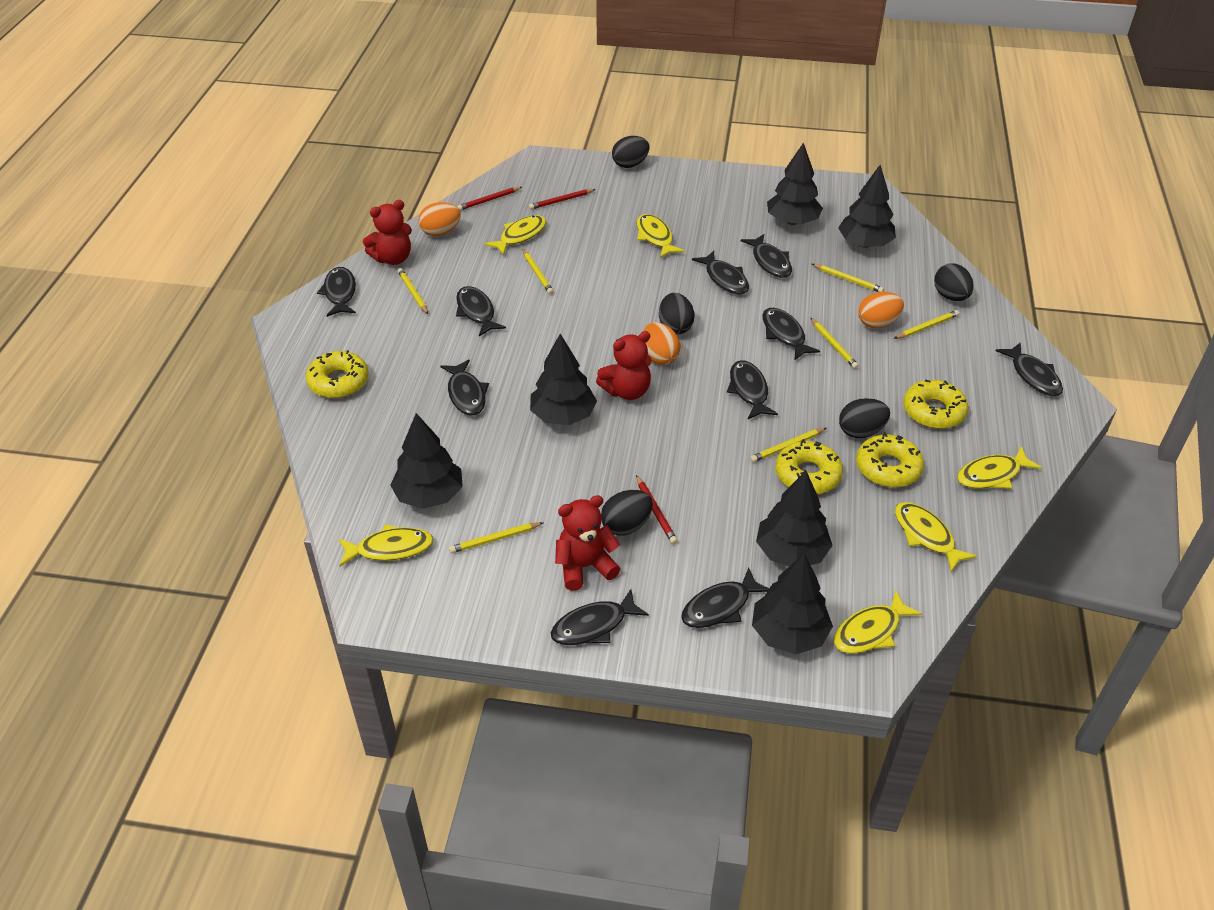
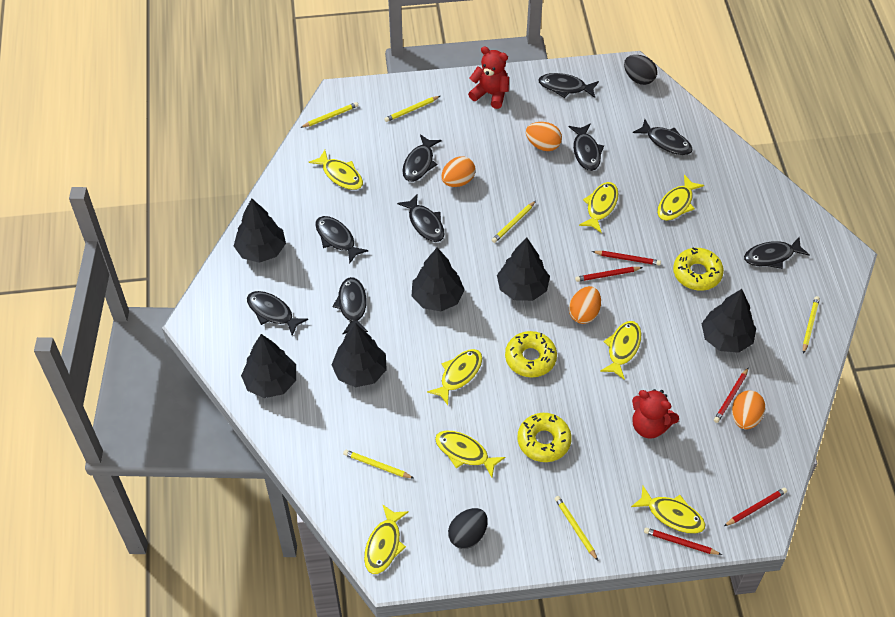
black egg: [601,490,653,536] [612,136,649,168] [659,293,695,334] [839,398,890,438] [934,263,974,301] = 5 -> [448,508,488,549] [624,55,657,85] = 2
black fish: [317,267,356,317] [440,359,489,416] [456,286,506,336] [551,589,649,645] [681,567,769,628] [692,251,749,295] [727,360,778,419] [741,234,792,278] [762,308,820,360] [996,343,1063,396] = 10 -> [247,291,308,336] [315,216,368,264] [332,277,368,334] [397,193,445,242] [403,134,441,182] [538,73,599,98] [568,124,604,171] [633,119,693,155] [744,237,810,269] = 9
orange egg: [418,202,461,236] [643,322,680,365] [858,292,904,328] = 3 -> [441,156,475,187] [526,122,562,151] [569,286,601,324] [732,390,765,429] = 4
red pencil: [457,187,522,210] [529,189,596,210] [636,475,678,544] = 3 -> [575,267,643,282] [592,251,661,265] [644,527,722,555] [714,367,749,423] [724,487,787,526] = 5
red teddy bear: [363,200,412,265] [555,495,620,591] [596,331,652,400] = 3 -> [468,46,509,109] [632,389,679,439] = 2
yellow donut: [306,350,369,398] [776,439,843,494] [856,432,924,487] [903,379,968,429] = 4 -> [505,331,557,377] [517,413,572,462] [673,247,724,291] = 3
yellow fish: [339,524,434,566] [484,215,546,255] [637,214,685,258] [834,590,922,654] [895,502,977,572] [957,446,1042,489] = 6 -> [309,150,363,190] [364,504,409,574] [427,349,482,405] [435,431,505,477] [579,182,618,233] [600,321,641,380] [631,486,705,534] [657,175,704,221] = 8
yellow pencil: [398,268,428,314] [449,522,544,553] [523,249,554,294] [750,428,826,462] [811,318,859,369] [812,264,884,292] [894,310,959,339] = 7 -> [300,102,359,128] [343,450,413,478] [384,96,440,122] [492,201,536,243] [554,496,598,561] [803,296,820,354] = 6

